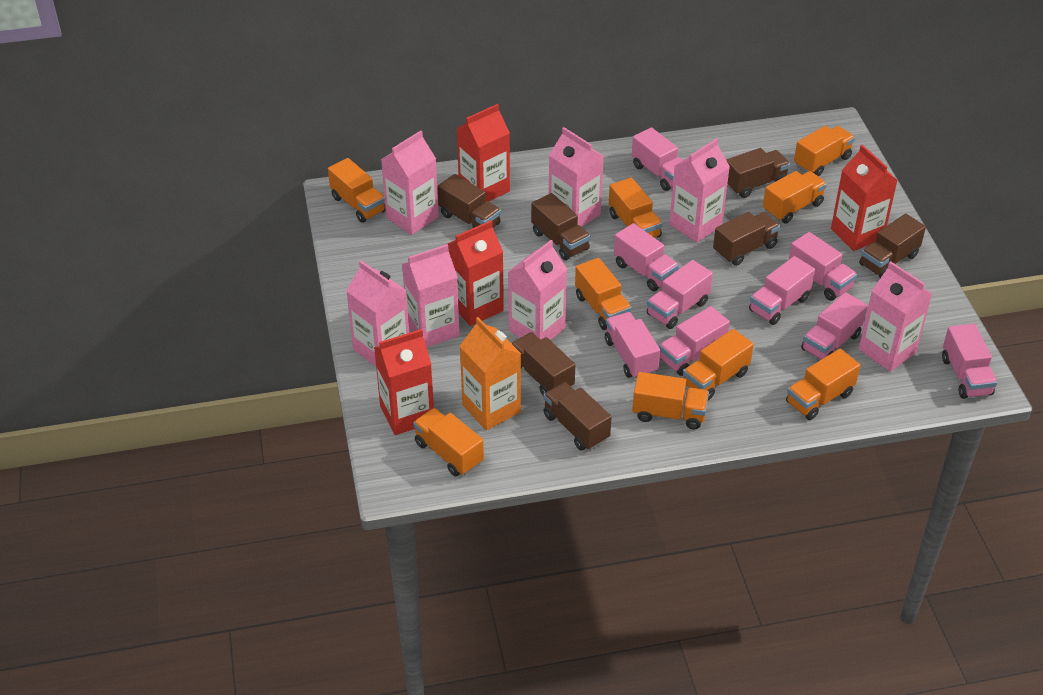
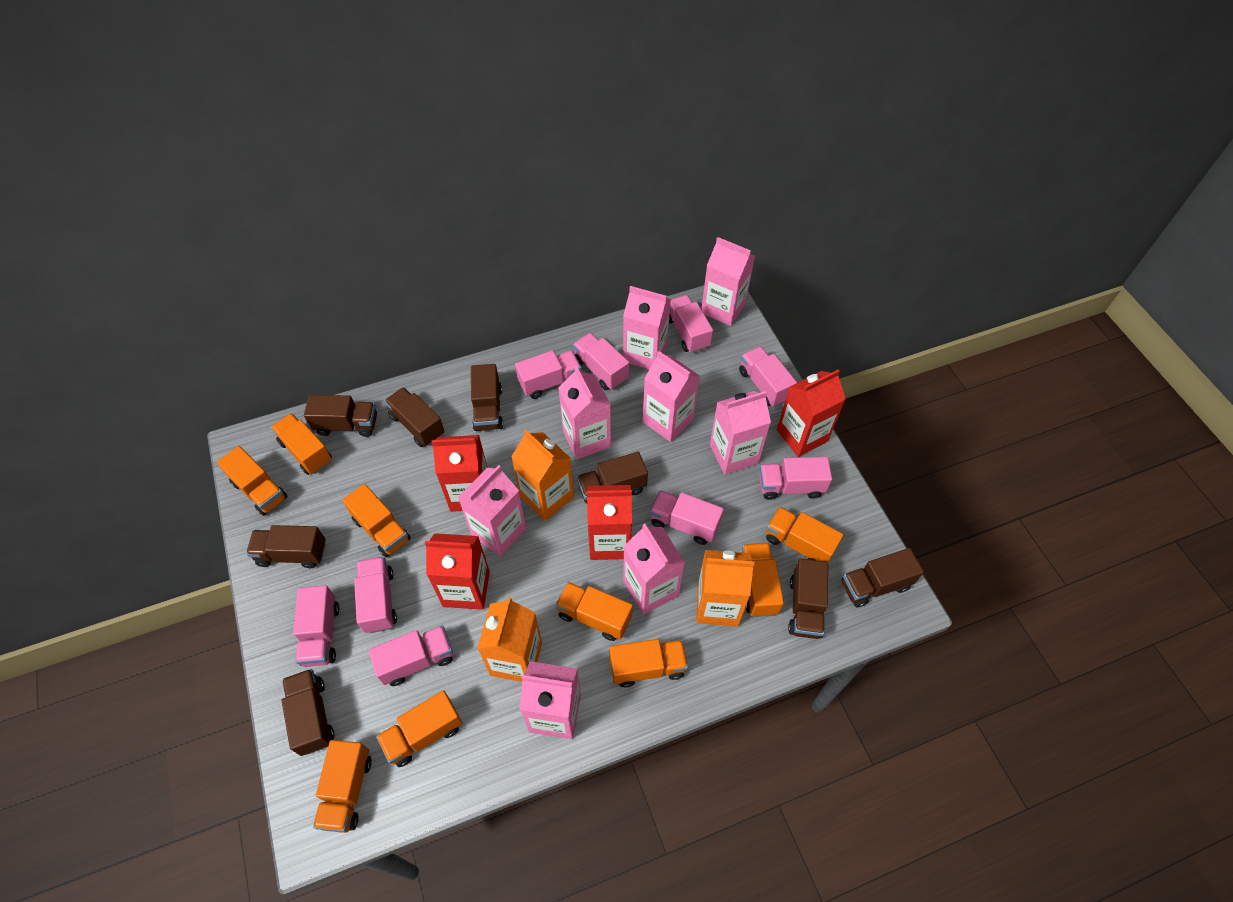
brown truck: [437,174,501,228] [511,332,575,395] [531,193,590,260] [543,382,612,451] [713,212,780,266] [726,148,790,198] [859,214,926,278] = 7 -> [246,525,326,568] [281,669,334,756] [304,395,377,437] [384,387,445,447] [471,364,503,431] [577,452,648,504] [788,559,828,639] [842,548,924,607] = 8
orange carton: [460,317,521,430] = 1 -> [477,597,542,682] [511,430,574,521] [696,550,754,627] = 3
pink carton: [346,261,409,367] [381,131,439,235] [402,244,460,348] [508,240,567,340] [549,127,604,227] [669,138,730,243] [859,261,932,372] = 7 -> [458,465,526,556] [520,661,581,739] [558,366,611,459] [623,286,671,370] [623,524,685,614] [643,351,700,442] [701,237,755,326] [710,391,771,474] = 8

